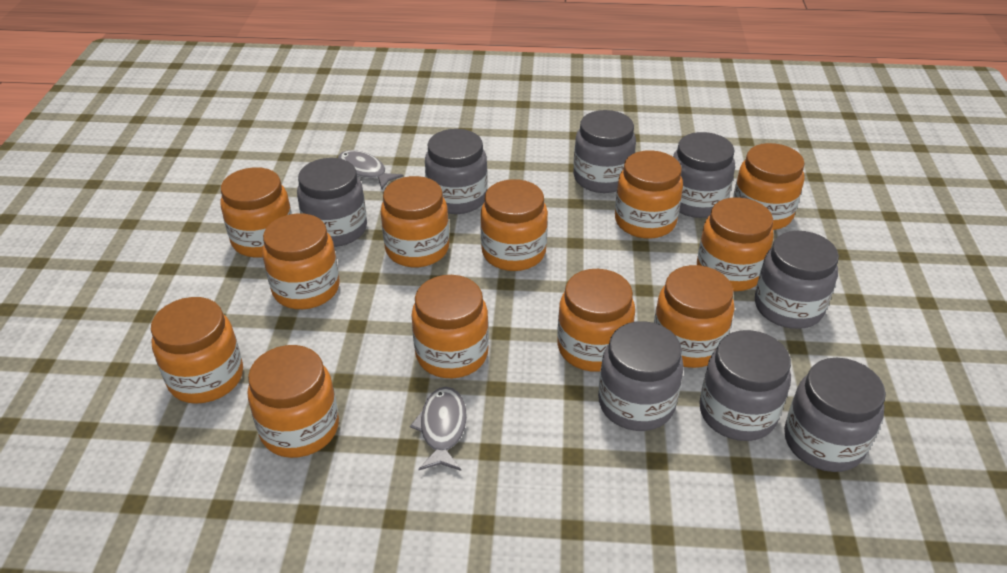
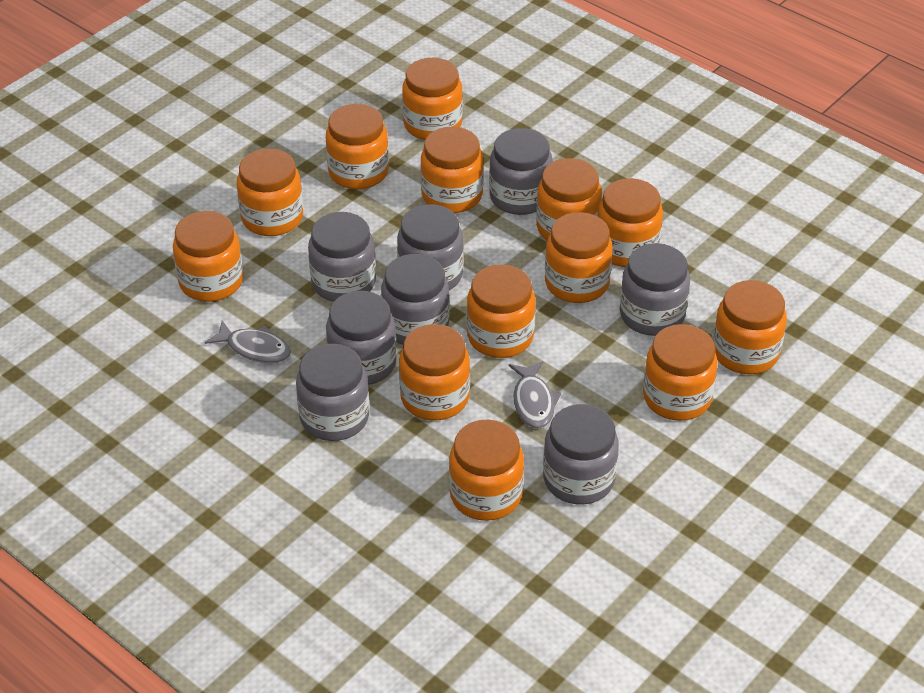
orange jar: [151,297,243,404] [221,167,292,258] [248,345,339,458] [262,213,340,309] [381,176,449,267] [411,275,489,378] [480,179,548,271] [557,269,635,372] [615,150,683,239] [654,265,734,368] [697,197,774,291] [733,143,805,230] = 12 -> [173,211,243,302] [237,149,303,236] [326,104,389,189] [399,324,470,421] [402,58,463,140] [421,127,484,213] [449,419,524,521] [467,264,536,358] [536,158,602,240] [545,212,613,303] [597,178,663,267] [643,324,718,421] [713,280,787,374] = 13

